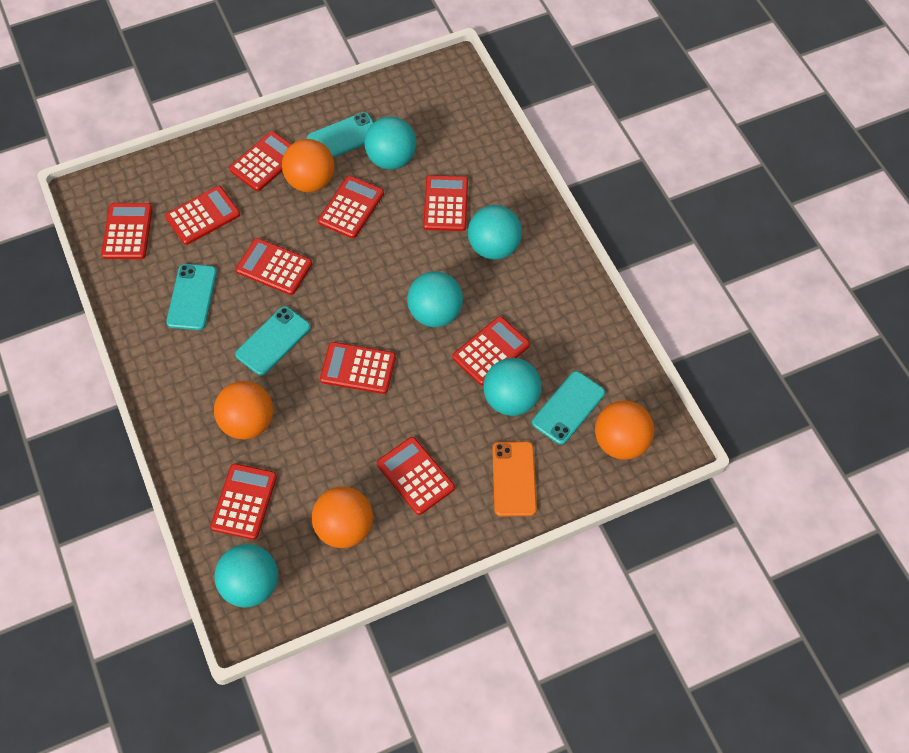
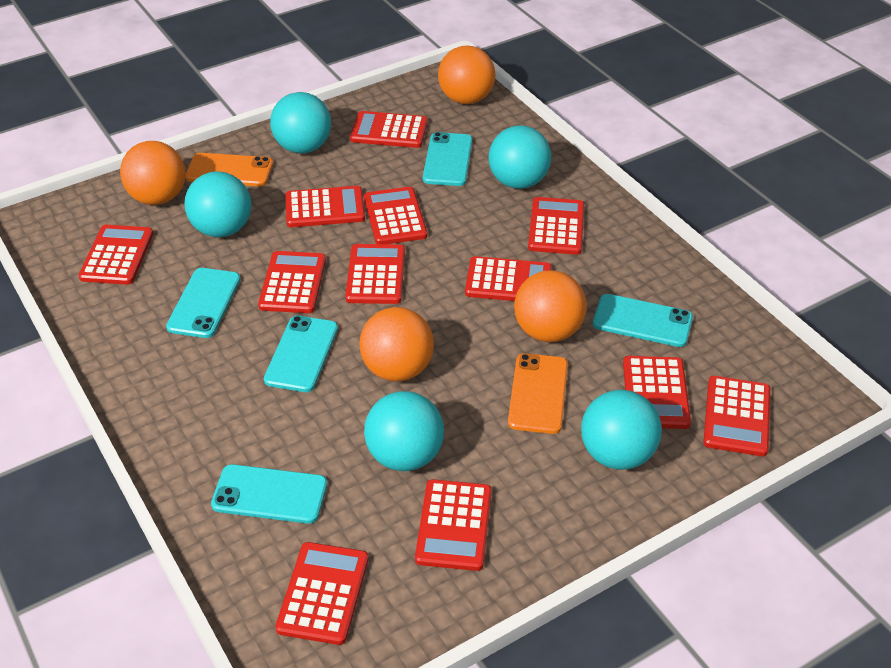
orange phone: [492,441,537,517] = 1 -> [185,153,273,186] [508,353,568,434] = 2
red calculator: [101,203,153,259] [165,186,240,245] [210,463,277,540] [229,131,292,191] [236,238,312,295] [318,175,384,238] [320,342,396,394] [377,437,455,515] [423,175,468,231] [452,316,530,385] = 10 -> [79,225,153,285] [258,251,326,313] [275,542,369,645] [285,186,365,227] [345,244,405,304] [350,111,428,148] [364,187,427,244] [415,479,492,571] [465,256,552,301] [528,197,584,255] [623,356,691,429] [703,376,770,456] = 12
turquoise phone: [166,264,217,330] [235,306,311,376] [307,112,374,157] [532,371,605,445] = 4 -> [166,268,240,338] [211,464,327,524] [264,316,338,392] [423,132,472,186] [593,294,693,347] = 5

